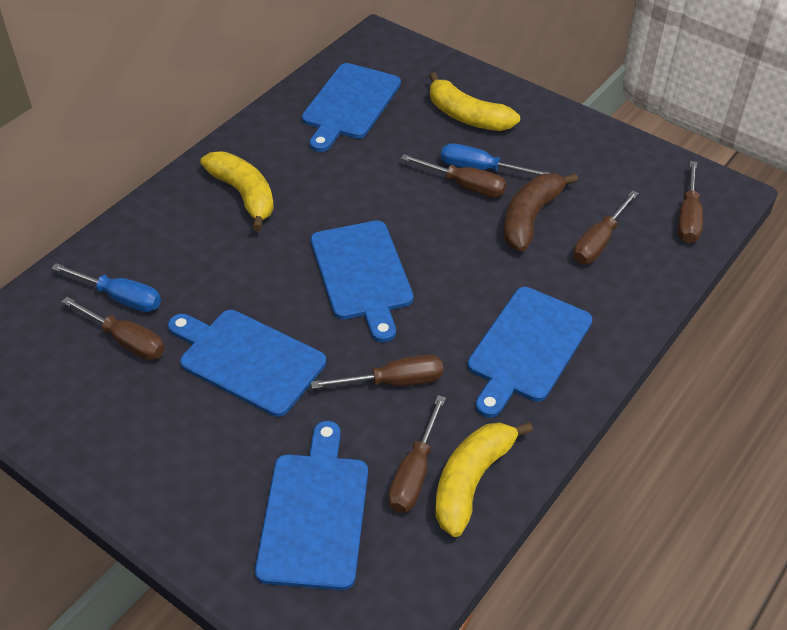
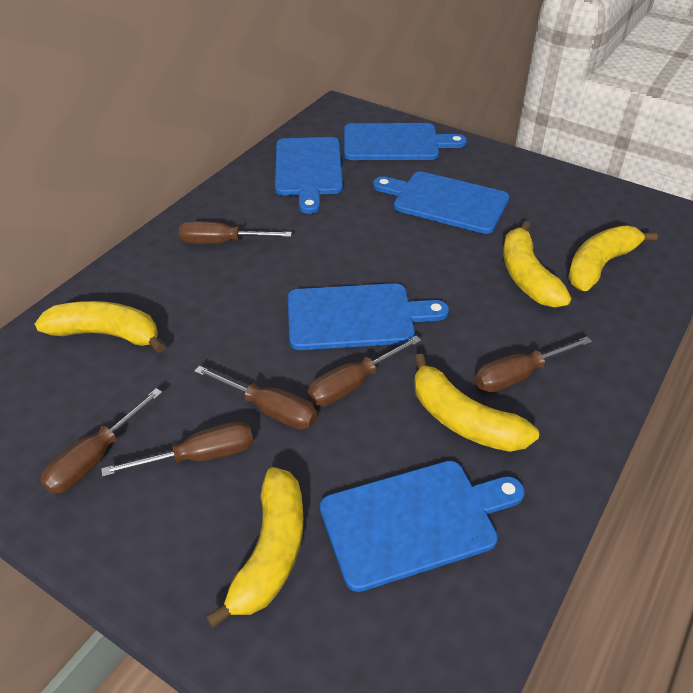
blue screwdriver: [51,263,161,312] [441,143,550,175] = 2 -> none = 0
brown banana: [504,173,578,251] = 1 -> none = 0
yellow banana: [201,152,274,231] [429,72,520,131] [435,422,533,537] = 3 -> [35,301,165,353] [206,467,304,628] [414,354,539,452] [503,221,571,308] [568,226,658,291] = 5

